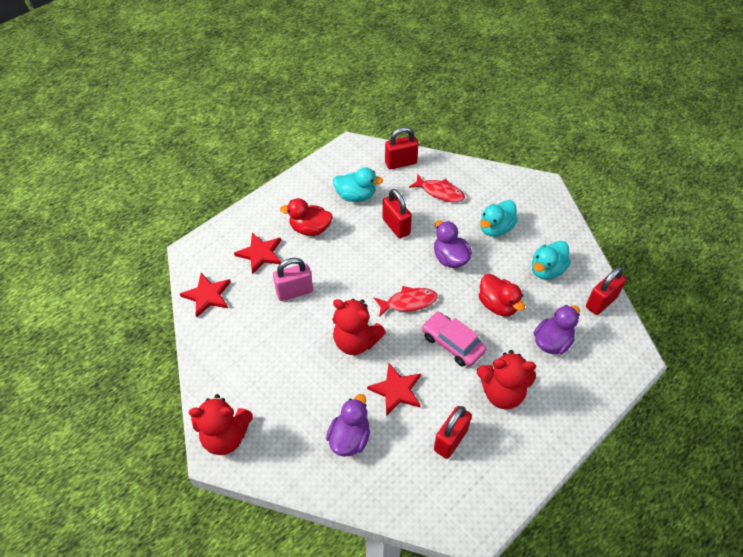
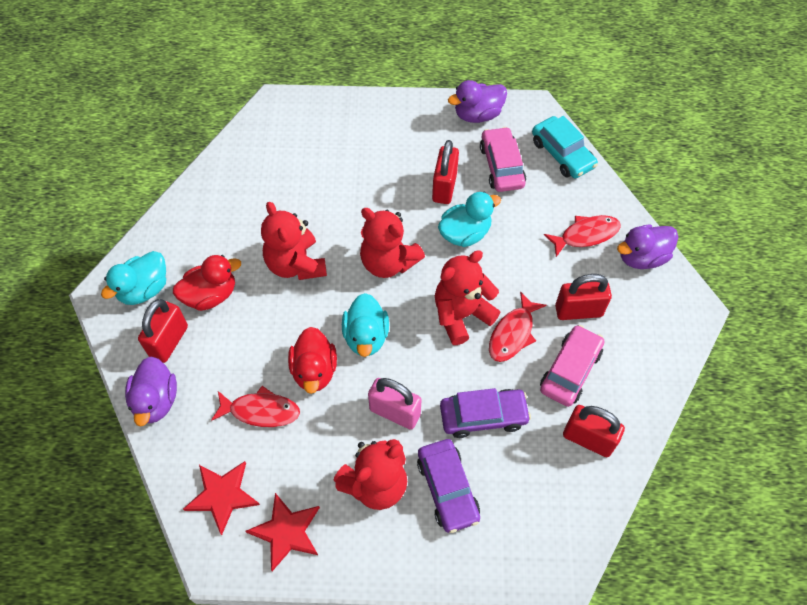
pink car: [422,312,486,367] = 1 -> [480,127,526,192] [540,325,604,407] = 2
purple car: none = 0 -> [417,439,480,533] [440,388,531,438] = 2
red fish: [374,286,438,317] [409,175,465,202] = 2 -> [211,386,300,427] [489,291,547,362] [544,215,621,257] = 3
red star: [180,273,231,317] [234,233,281,274] [367,363,421,416] = 3 -> [183,461,260,535] [246,493,320,571] = 2
red teddy bear: [189,394,253,455] [332,299,386,355] [477,350,536,409] = 3 -> [261,202,327,280] [333,439,407,510] [360,208,425,278] [435,250,500,345] = 4
turquoise car: none = 0 -> [532,116,598,178] = 1

